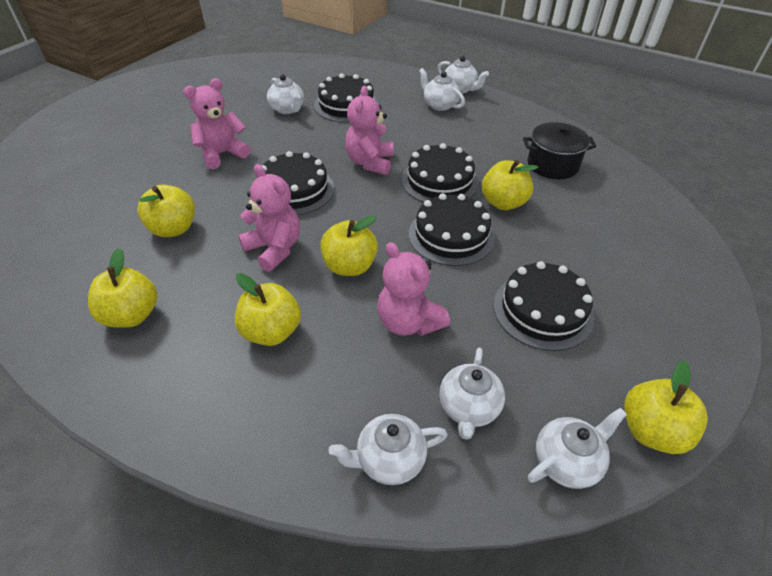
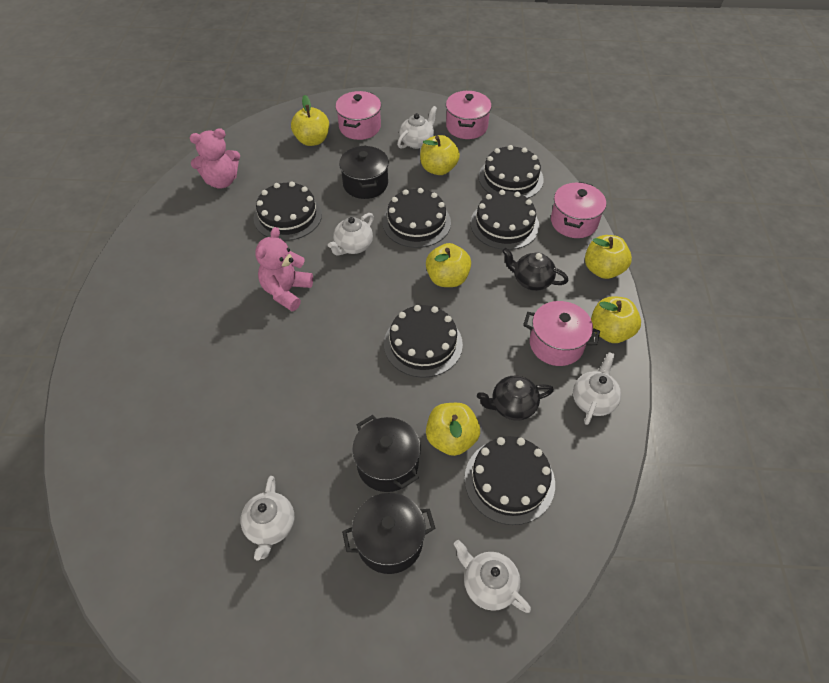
black cake: [262,151,334,215] [314,74,379,122] [401,143,479,203] [409,193,495,266] [493,261,594,351] = 5 -> [254,181,322,241] [383,188,451,248] [384,305,463,377] [465,436,555,525] [470,190,539,250] [479,145,544,198] = 6
black pot: [523,122,597,179] = 1 -> [339,145,389,199] [342,493,435,574] [352,415,421,492] = 3
black teapot: none = 0 -> [477,375,554,421] [502,248,568,291] = 2
pink pot: none = 0 -> [335,91,381,140] [446,91,492,139] [523,301,600,366] [551,182,606,238] = 4
pink teddy bear: [183,78,250,169] [238,164,300,272] [345,86,394,175] [377,242,450,336] = 4 -> [189,128,240,189] [255,227,313,311] = 2
white teapot: [267,74,304,114] [328,414,448,485] [419,68,465,111] [437,56,489,94] [439,348,505,440] [528,408,627,489] = 6 -> [240,476,294,560] [328,213,374,256] [397,106,437,149] [454,540,531,613] [573,352,621,425] = 5

